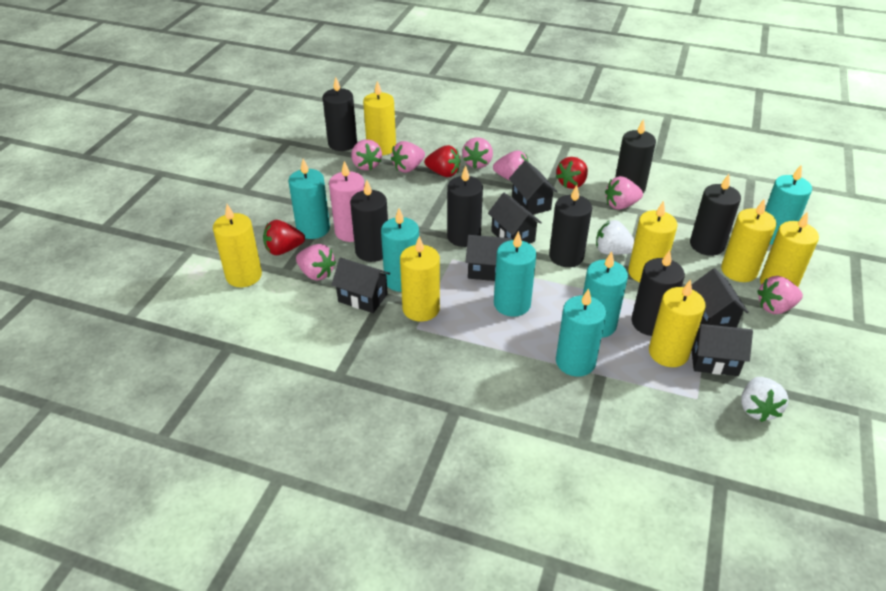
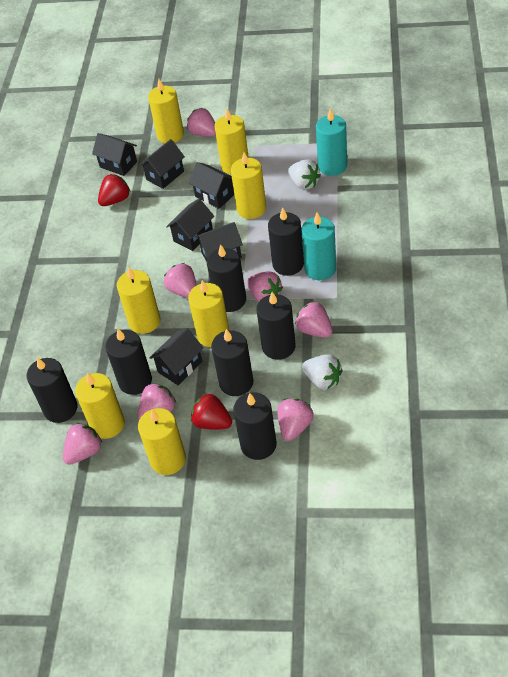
pink candle: [329,161,365,242] = 1 -> none = 0
red strawberry: [263,220,305,255] [425,145,460,177] [556,157,588,189] = 3 -> [98,174,130,206] [191,393,232,429] = 2
turquoise candle: [288,159,330,239] [381,208,419,292] [494,231,536,317] [556,288,606,377] [583,251,628,338] [765,164,812,245] = 6 -> [301,212,336,280] [316,108,347,176] = 2

